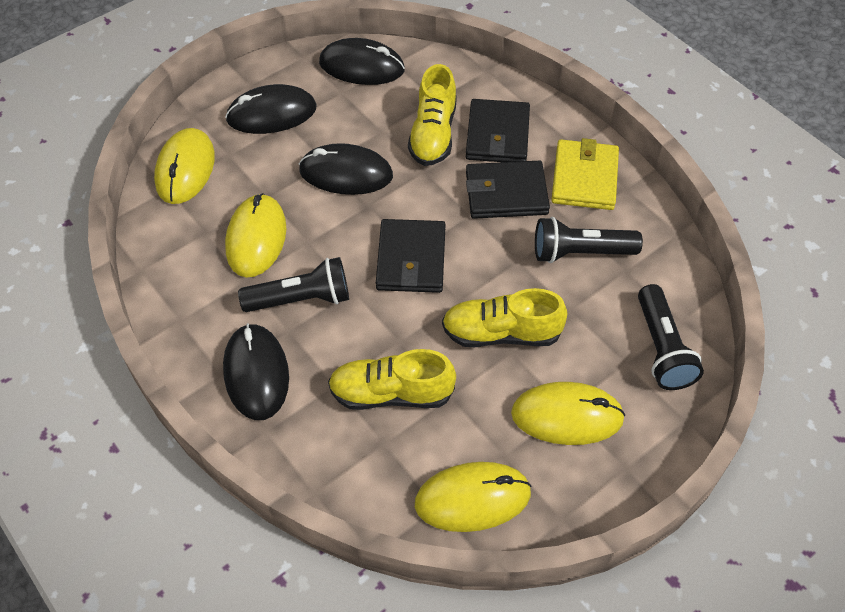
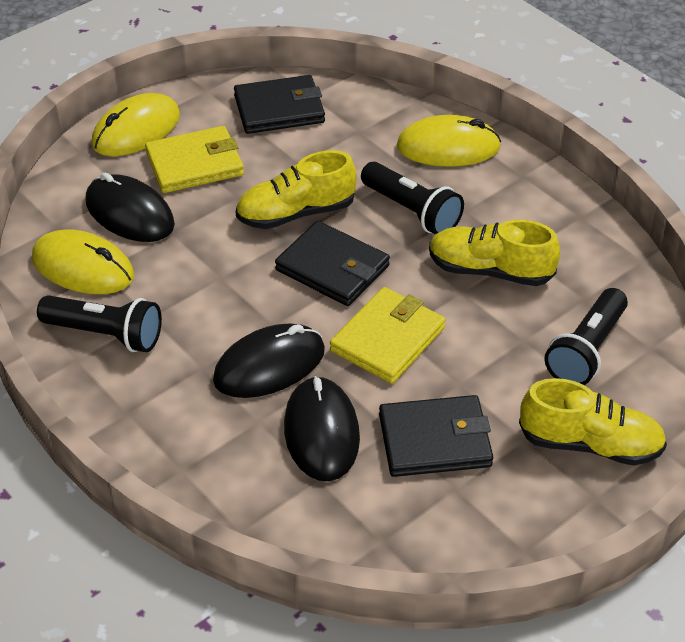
black mouse: [223,323,289,420] [225,84,317,134] [299,143,393,195] [319,38,405,85] = 4 -> [85,173,175,242] [213,324,325,398] [284,376,360,481] = 3
yellow mouse: [154,128,215,204] [225,193,286,278] [415,462,531,532] [511,382,625,445] = 4 -> [32,229,134,294] [92,93,180,156] [396,115,501,167] = 3
yellow wallet: [551,138,619,210] = 1 -> [145,126,244,193] [330,287,446,384] = 2

